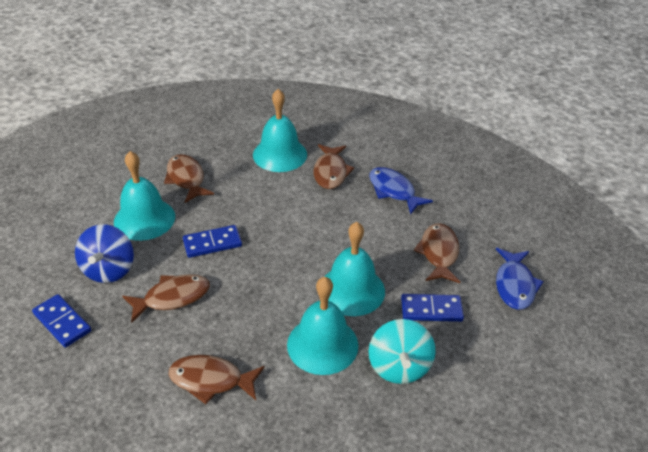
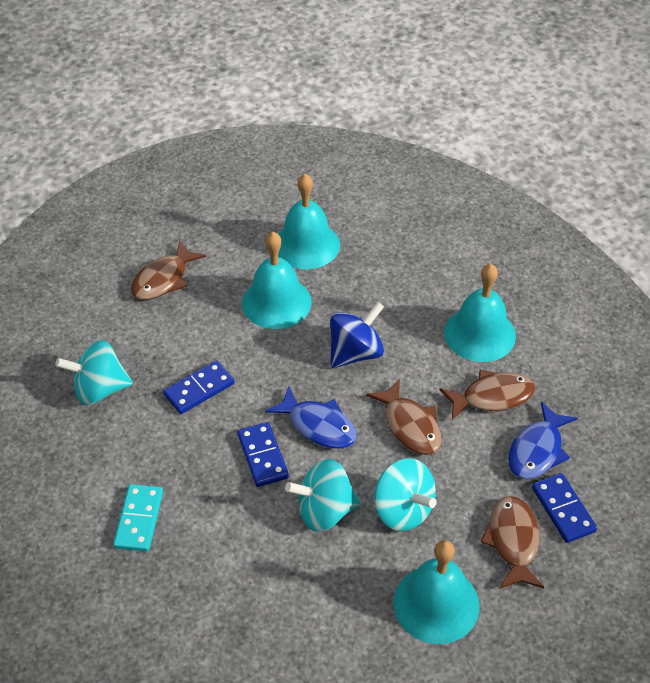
brown fish: [122,274,210,323] [164,154,214,203] [168,355,265,404] [313,144,354,189] [414,223,460,283] = 5 -> [131,240,206,300] [366,379,442,455] [439,370,535,420] [480,496,544,589] = 4
turquoise domino: none = 0 -> [113,484,163,552] = 1
turquoise spinning top: [369,319,436,384] = 1 -> [55,340,133,405] [285,459,360,532] [374,458,437,531] = 3

